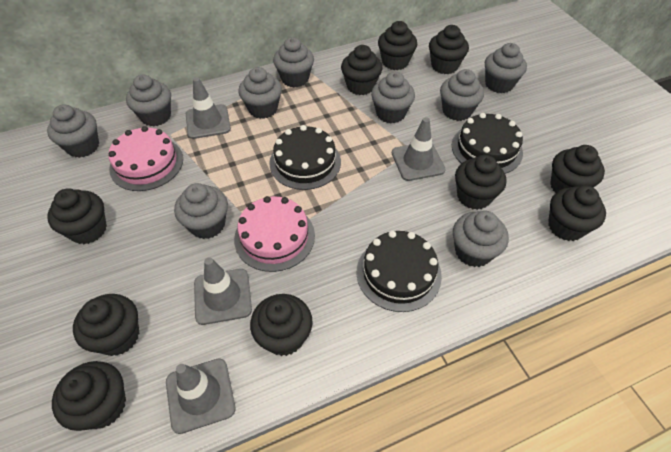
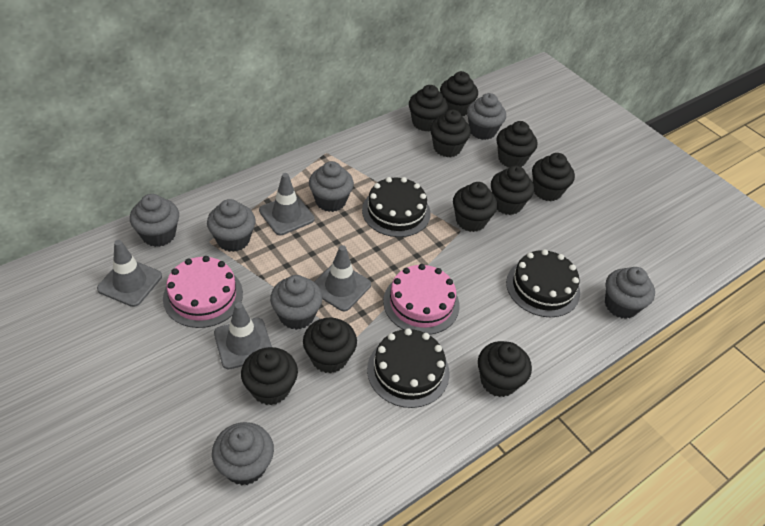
grey cupcake: [47,104,99,158] [126,75,171,127] [174,183,228,239] [238,67,282,119] [273,37,314,87] [371,72,415,123] [440,69,484,121] [453,211,509,267] [485,43,527,93] = 9 -> [130,194,179,247] [207,199,256,252] [212,422,274,485] [270,275,322,330] [309,161,354,212] [467,93,506,140] [605,267,655,319] = 7

